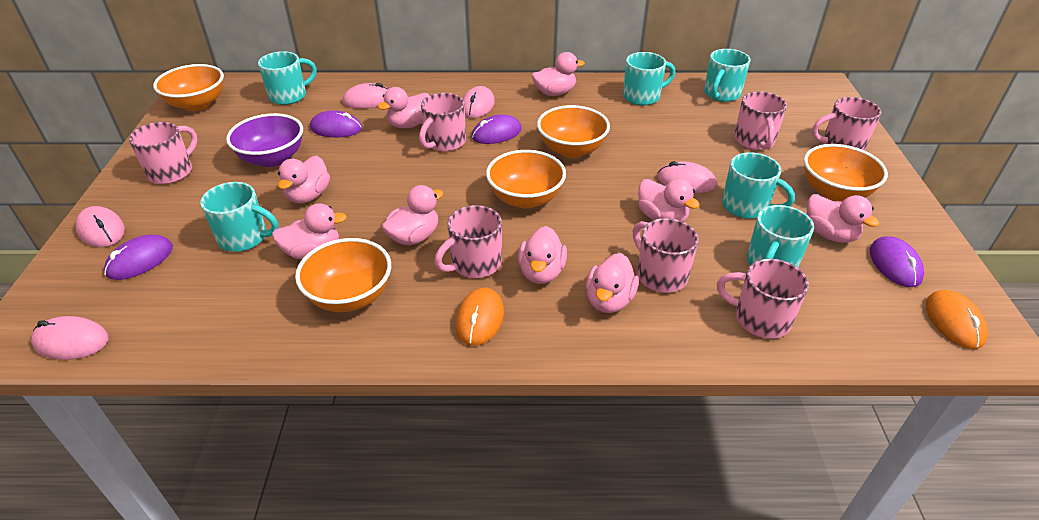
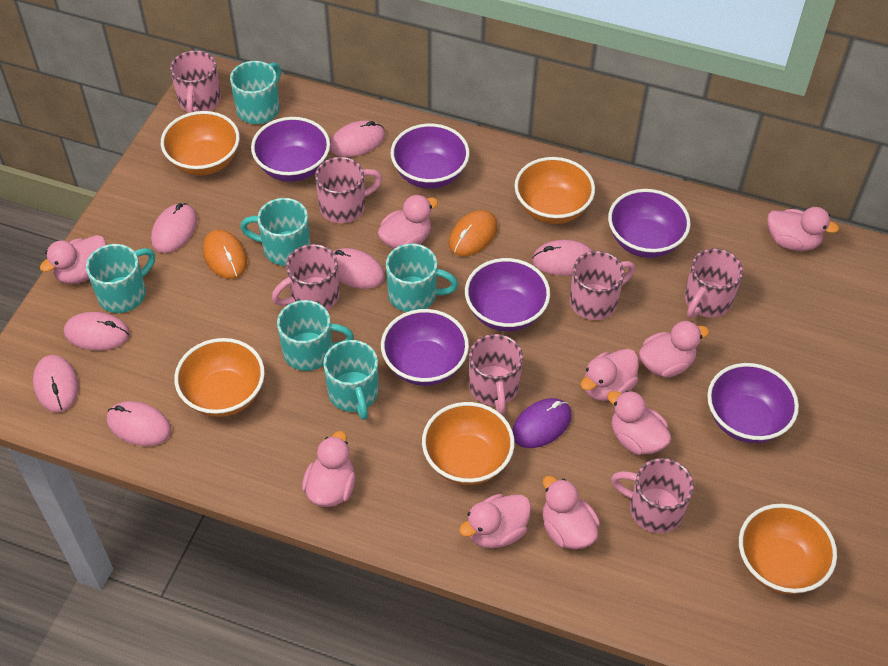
pink mouse: [31,316,108,360] [75,206,125,247] [342,83,388,109] [463,86,495,118] [657,161,717,193] = 5 -> [33,355,79,412] [64,312,130,351] [107,401,171,446] [151,203,197,253] [330,120,385,157] [333,248,385,289] [532,240,592,276] = 7
purple bowl: [226,113,303,167] = 1 -> [251,117,330,182] [381,309,469,386] [391,123,470,189] [465,258,550,332] [608,189,691,258] [707,363,799,443] = 6
purple mouse: [104,235,173,280] [310,110,362,138] [472,115,522,144] [870,236,924,287] = 4 -> [512,398,572,448] = 1

